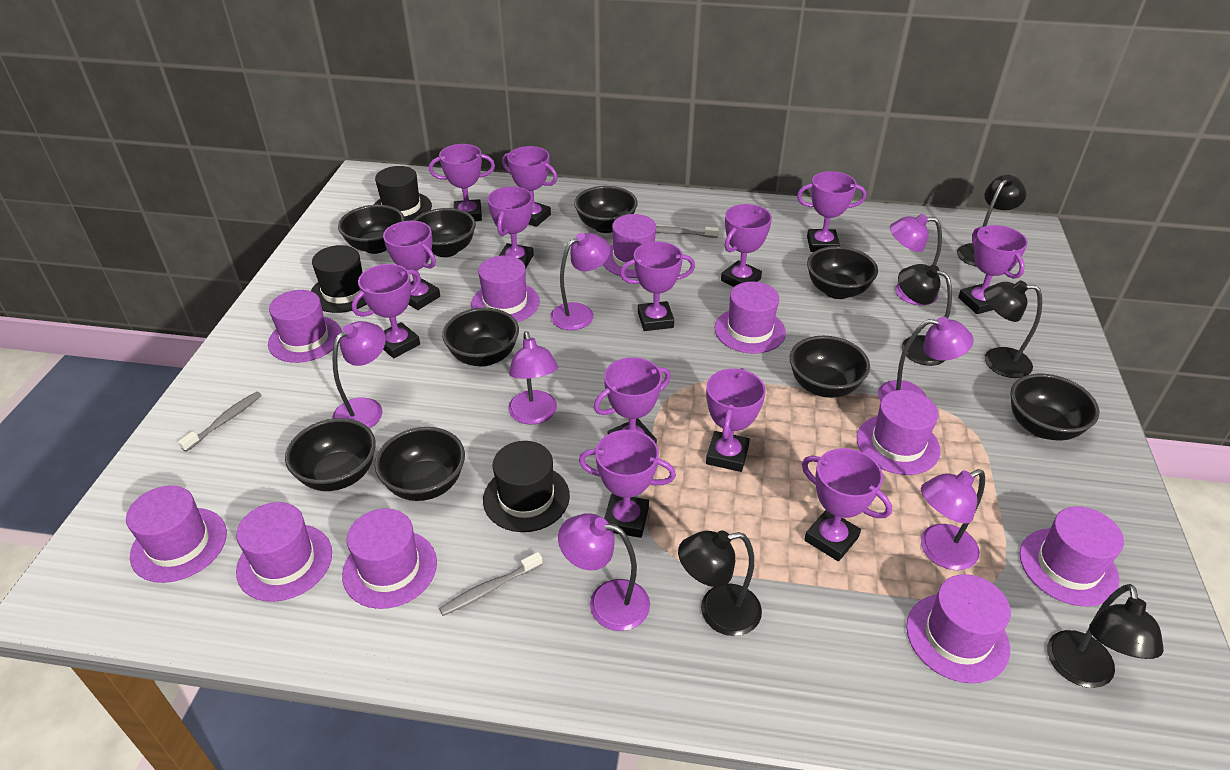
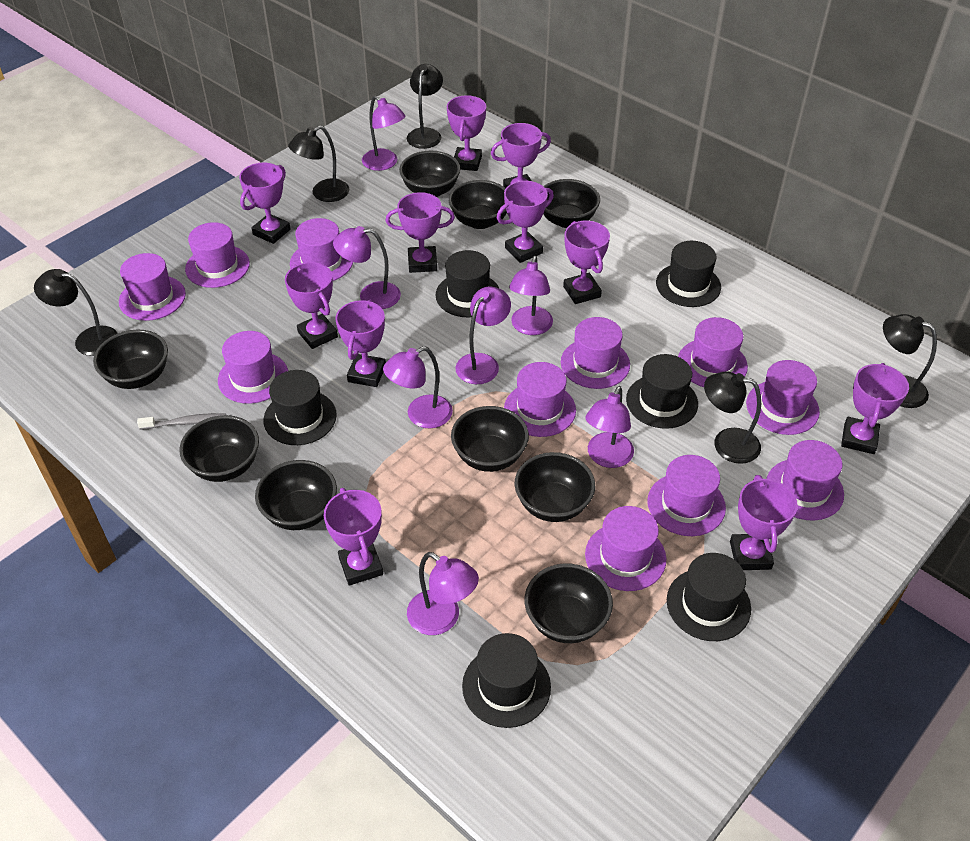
black hat: [311,245,367,313] [374,166,432,221] [483,441,570,532] = 3 -> [263,370,337,445] [436,250,500,317] [462,633,551,728] [626,354,698,429] [656,241,721,307] [667,553,751,641] = 6
grey toothbrush: [178,392,262,452] [439,552,543,616] [656,226,719,238] = 3 -> [137,413,226,430] = 1
purple hat: [126,485,227,583] [236,502,332,602] [268,290,342,363] [342,508,437,609] [471,255,540,322] [603,214,656,278] [715,282,786,354] [857,390,941,475] [906,574,1011,683] [1020,506,1124,606] = 10 -> [119,253,186,321] [185,222,250,288] [218,331,288,404] [290,218,353,281] [504,362,576,437] [561,317,630,389] [585,506,666,591] [647,455,726,536] [678,317,748,387] [746,360,820,435] [766,440,844,521] = 11
purple trophy: [352,264,421,358] [383,221,440,310] [429,144,495,221] [487,186,534,268] [502,146,558,227] [579,430,676,538] [594,357,671,445] [620,241,695,331] [706,368,766,472] [721,204,772,287] [797,171,866,252] [802,448,892,561] [958,225,1028,314] = 13 -> [239,163,291,244] [285,262,338,349] [324,488,383,586] [336,300,386,387] [386,192,455,273] [447,95,486,171] [491,123,551,188] [497,181,554,263] [563,221,610,304] [730,475,798,570] [841,363,909,454] = 11

